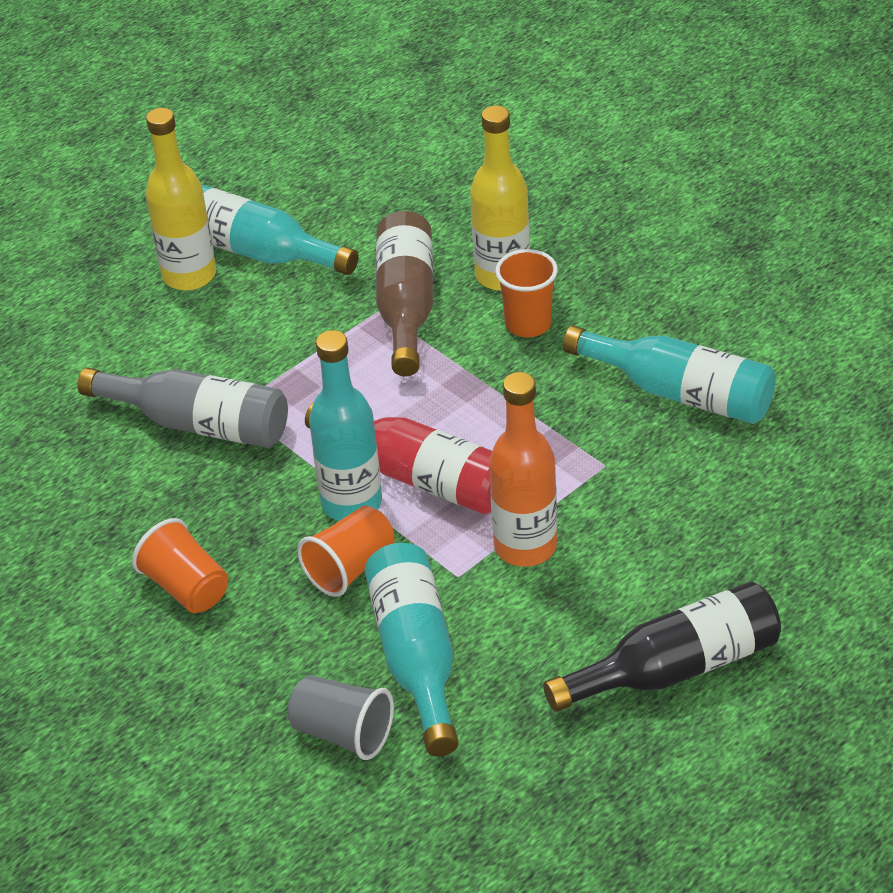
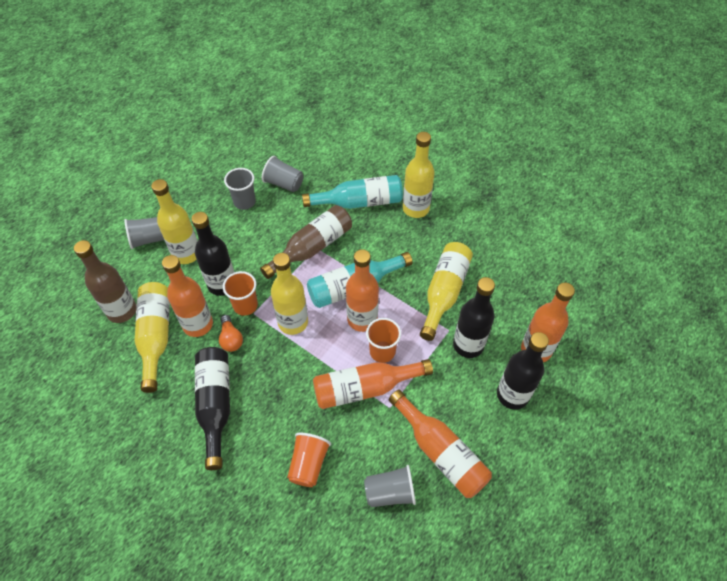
black bottle: [543,581,781,712] = 1 -> [192,212,234,296] [195,347,230,470] [453,277,495,358] [497,332,549,410] = 4
brown bottle: [376,211,433,376] = 1 -> [74,240,136,323] [260,205,352,279] = 2
grey bottle: [77,368,288,448] = 1 -> none = 0
grey cup: [288,675,394,760] = 1 -> [124,217,164,249] [224,168,256,210] [262,156,303,192] [364,465,416,507] = 4
orange bottle: [489,372,557,567] = 1 -> [162,255,213,337] [313,359,433,409] [346,249,379,332] [389,390,492,498] [521,282,575,362] = 5
orange light bulb: none = 0 -> [219,315,243,352] = 1
red bottle: [305,402,492,514] = 1 -> none = 0
turquoise bottle: [201,184,359,275] [309,330,382,521] [365,543,459,757] [563,326,776,424] = 4 -> [302,175,403,209] [307,252,413,308] = 2
yellow bottle: [146,108,216,291] [470,105,530,291] = 2 -> [134,282,170,393] [151,179,197,264] [271,253,308,335] [403,132,435,218] [420,242,473,341] = 5

